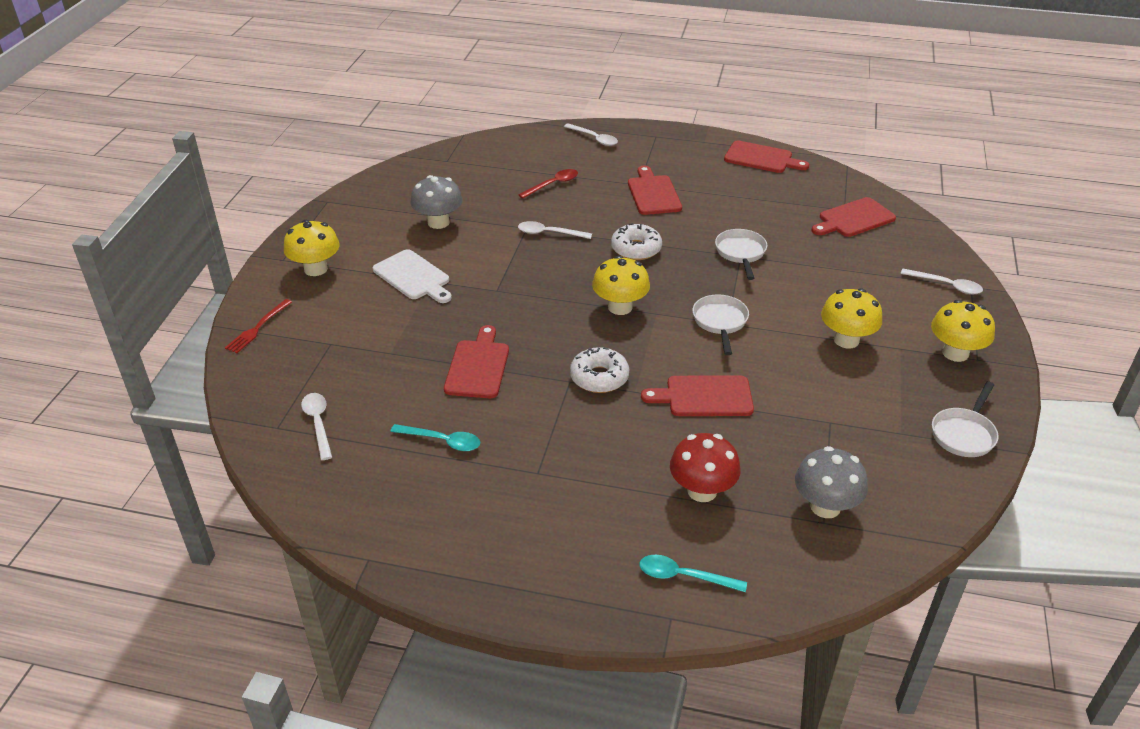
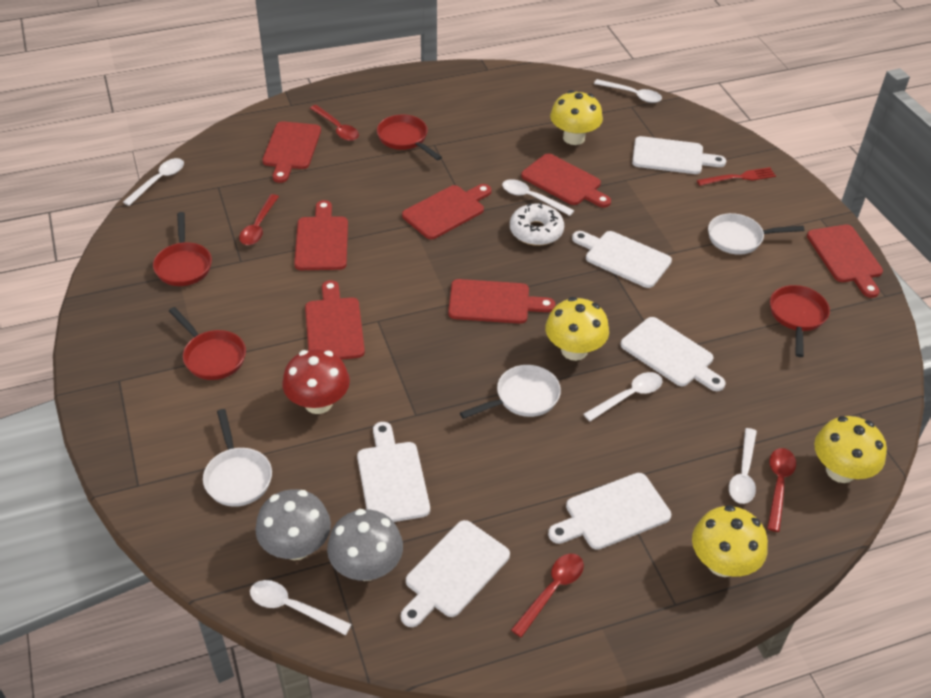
red cutting board: [444,325,509,398] [628,166,682,215] [641,375,754,416] [724,141,809,173] [812,197,896,237] = 5 -> [262,121,321,183] [294,200,348,270] [305,280,365,360] [402,184,492,239] [448,279,555,324] [521,154,611,208] [807,225,883,298] = 7
red pan: none = 0 -> [153,212,212,286] [169,307,246,380] [377,115,442,160] [770,285,830,357] = 4
red spoon: [518,169,578,199] = 1 -> [239,194,279,245] [310,105,359,141] [511,554,584,638] [767,448,796,532] = 4
turquoise spoon: [390,424,480,451] [639,555,747,592] = 2 -> none = 0
white cutting board: [373,249,452,303] = 1 -> [357,422,430,522] [401,520,510,627] [548,473,671,550] [572,231,672,288] [620,317,725,391] [632,136,726,174] = 6
white donut: [570,347,629,393] [611,223,662,260] = 2 -> [510,202,564,246] = 1
white spoon: [301,393,332,460] [518,221,592,239] [564,123,618,146] [901,269,983,294] = 4 -> [123,158,184,206] [250,580,352,635] [502,179,574,216] [584,372,662,421] [594,79,662,103] [729,428,757,504] = 6

